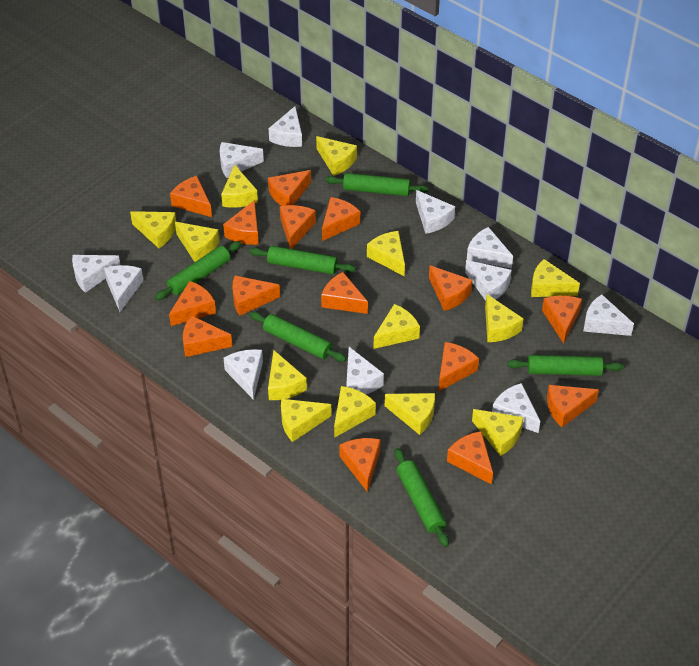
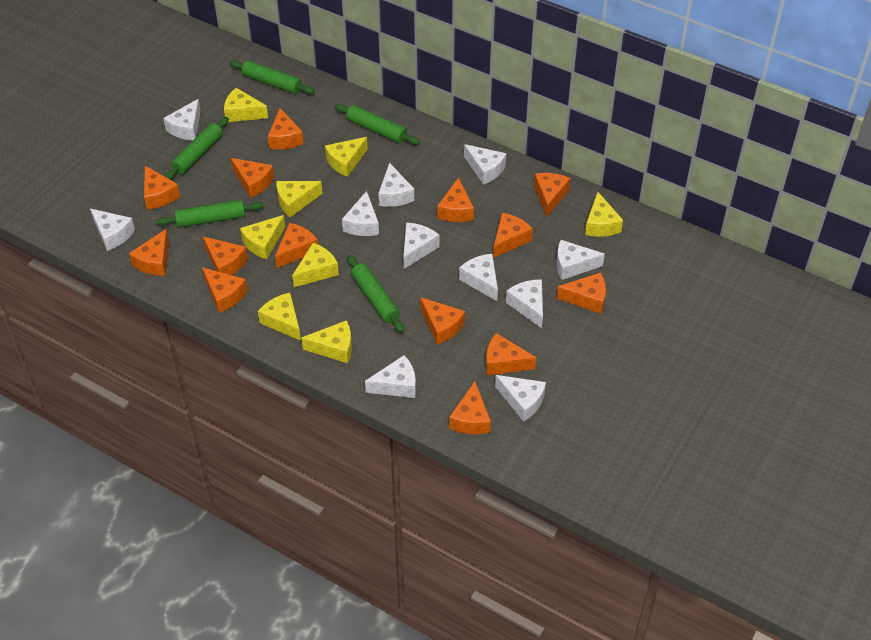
green rolling pin: [155,241,241,300] [249,312,347,362] [250,246,356,274] [325,173,428,196] [394,448,449,547] [507,355,624,376] = 6 -> [156,200,263,228] [165,117,229,180] [230,60,315,94] [335,104,420,145] [347,255,404,333] = 5
orange cheese: [169,281,216,326] [170,176,212,217] [183,315,232,357] [223,200,259,245] [232,276,280,316] [268,170,311,206] [280,205,316,249] [321,272,368,314] [322,197,360,241] [339,438,381,492] [429,265,473,311] [438,342,479,392] [447,431,493,485] [542,296,582,344] [547,385,599,427] = 15 -> [129,229,169,276] [144,166,180,210] [202,267,247,313] [203,237,248,275] [231,158,274,198] [268,108,304,149] [275,223,318,268] [420,297,465,345] [437,177,474,222] [449,381,491,434] [486,333,536,375] [493,213,533,258] [534,173,571,217] [557,272,606,314] = 14
yellow cheese: [130,211,176,248] [175,222,219,262] [221,164,258,208] [268,350,307,400] [281,399,332,442] [316,136,357,176] [334,386,376,438] [367,231,405,276] [374,304,420,349] [385,393,435,435] [472,409,524,456] [485,294,524,342] [531,259,580,297] = 13 -> [224,88,268,122] [240,215,285,259] [258,293,301,341] [277,181,323,217] [292,243,339,287] [301,320,352,363] [325,137,368,177] [585,192,623,237] = 8

